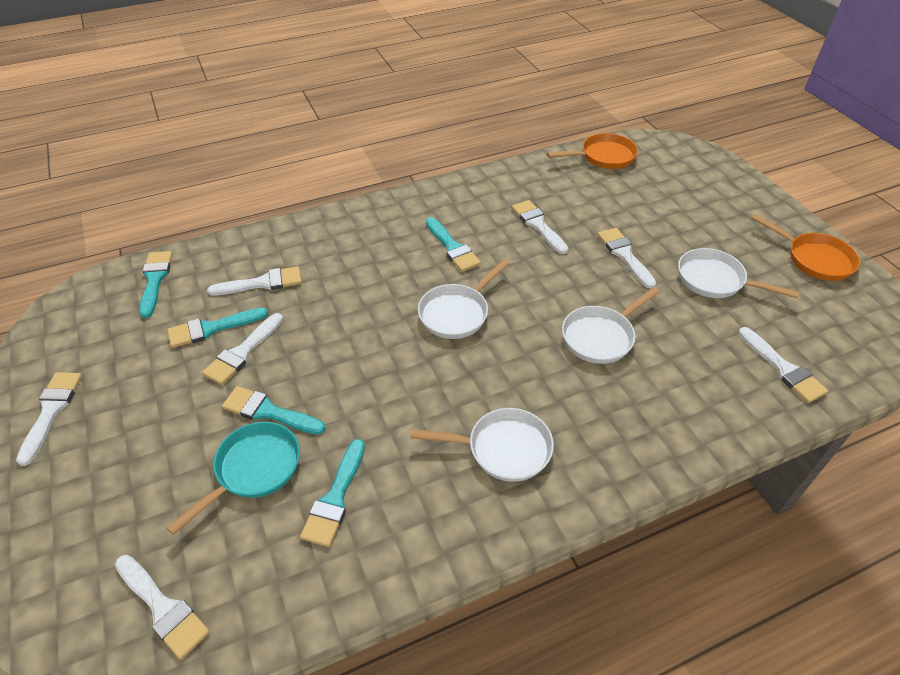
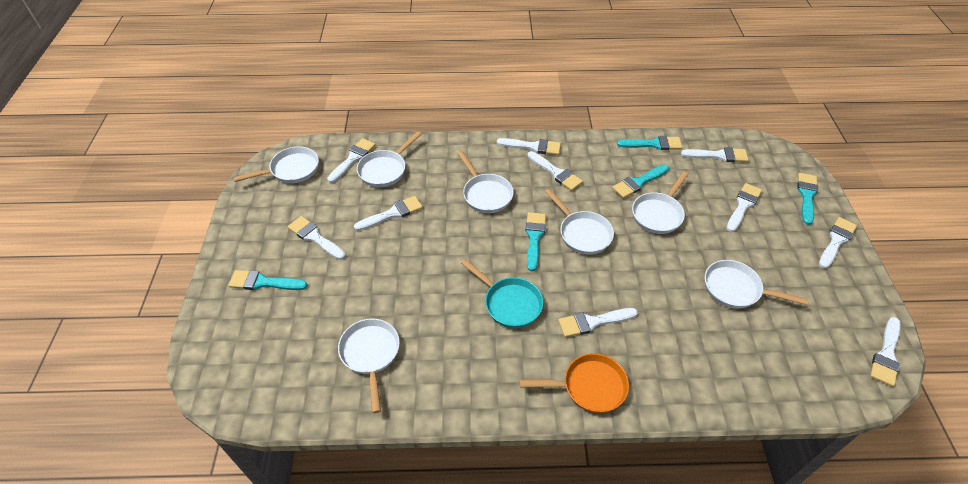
orange pan: [547,133,638,169] [751,214,861,281] = 2 -> [519,353,629,413] = 1
white brush: [16,372,82,466] [115,555,210,659] [202,313,283,385] [207,266,302,296] [512,200,568,254] [597,228,656,289] [738,327,828,403] = 7 -> [288,216,346,260] [327,138,376,183] [354,196,423,231] [497,138,561,155] [528,151,583,191] [558,308,638,337] [681,147,749,162] [726,183,762,232] [819,217,857,269] [870,317,901,387] = 10
white pan: [410,408,554,482] [418,260,509,339] [562,287,660,364] [678,248,799,298] = 4 -> [233,146,319,183] [338,319,400,413] [357,131,421,187] [457,151,514,213] [545,189,614,255] [632,171,689,234] [705,260,808,309] = 7

